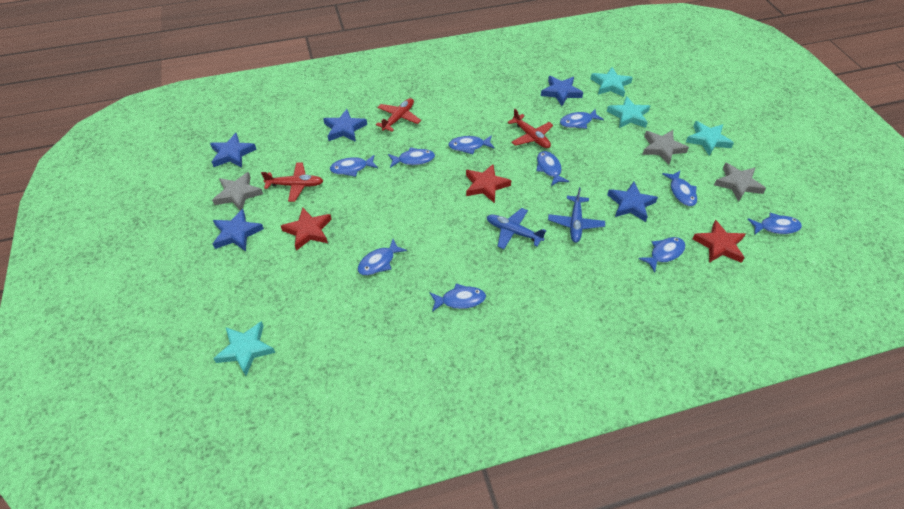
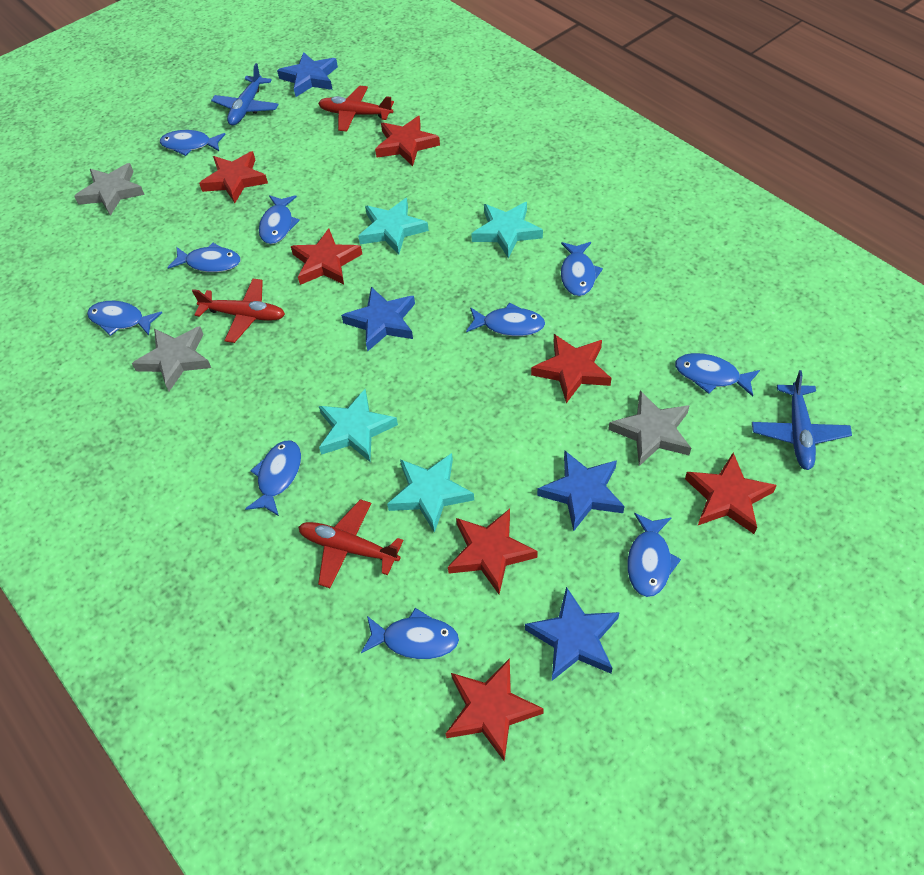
blue star: [210,133,257,168] [213,209,264,251] [323,109,367,142] [541,76,583,106] [607,182,658,222] = 5 -> [277,52,338,97] [341,287,415,351] [525,587,620,681] [537,450,624,532] = 4
red star: [281,207,332,251] [466,164,511,203] [692,220,745,263] = 3 -> [199,151,268,203] [291,228,362,285] [375,116,440,166] [445,658,544,761] [448,509,537,594] [531,334,611,403] [685,453,777,534] = 7

